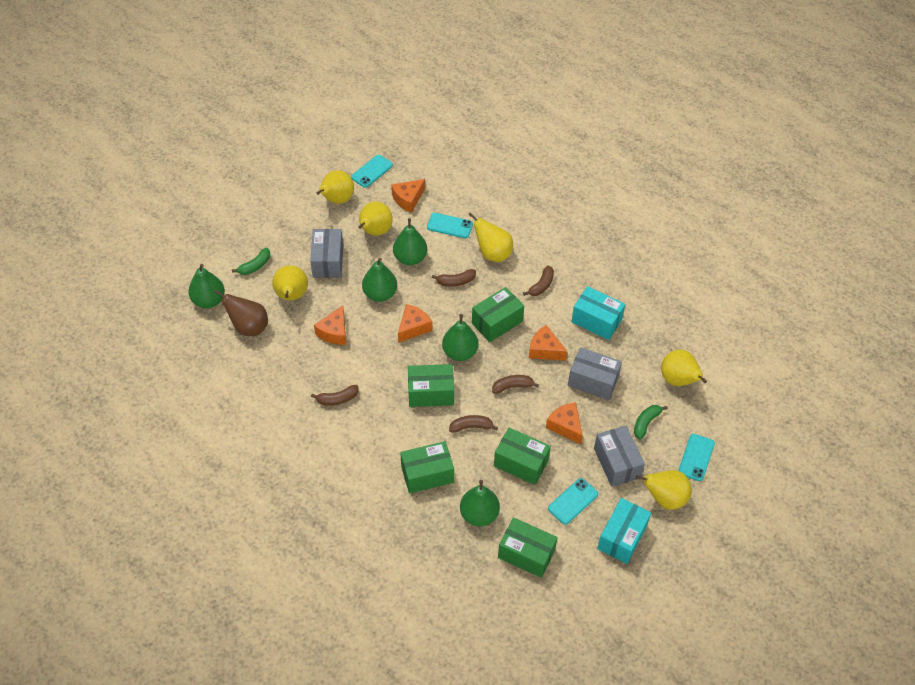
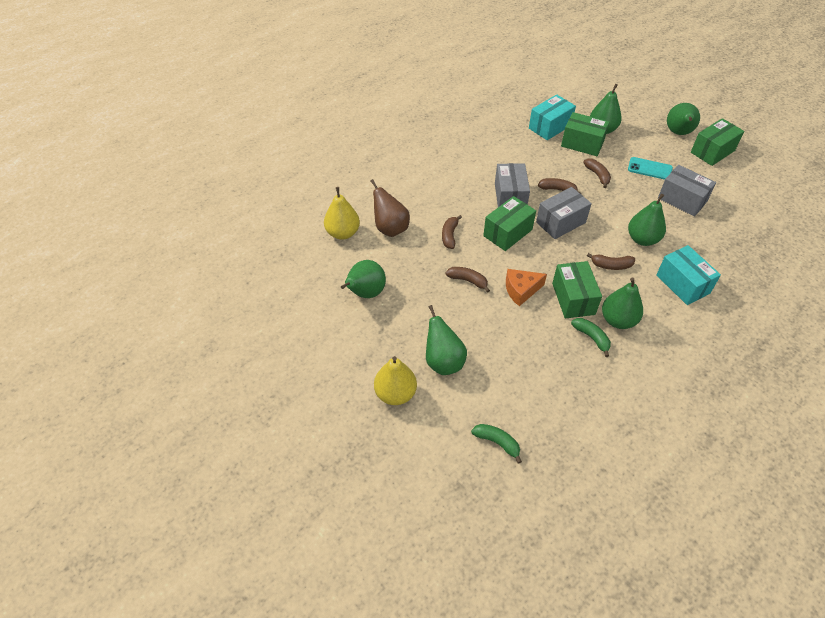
green box: [400,441,454,494] [408,364,454,407] [472,287,524,342] [494,428,551,485] [498,517,558,578] = 5 -> [483,196,536,251] [552,261,602,318] [561,112,609,156] [691,118,744,166] = 4
green pear: [188,264,225,308] [362,258,397,302] [393,218,427,265] [442,314,479,361] [460,480,500,527] = 5 -> [341,260,386,298] [426,305,467,375] [590,84,622,134] [602,277,643,329] [628,194,666,246] [667,103,700,135] = 6
orange cheese: [314,306,346,345] [391,179,425,213] [398,304,433,343] [529,325,568,361] [546,402,583,444] = 5 -> [506,269,547,306] = 1
turquoise phone: [351,155,393,188] [427,213,473,238] [548,478,598,525] [678,434,715,481] = 4 -> [628,157,673,180] = 1
yellow pear: [272,265,308,301] [316,170,354,204] [358,201,393,236] [468,212,513,262] [636,470,692,510] [661,350,707,386] = 6 -> [324,187,360,240] [374,356,417,405] = 2

